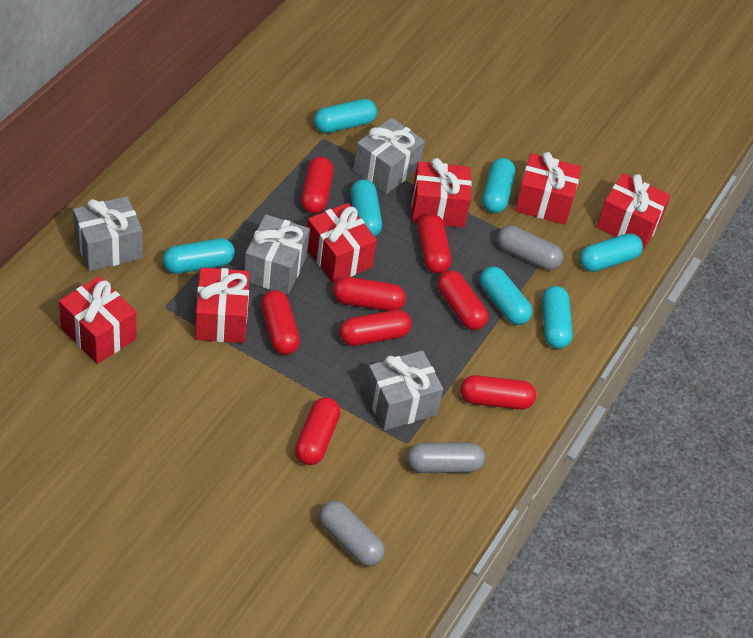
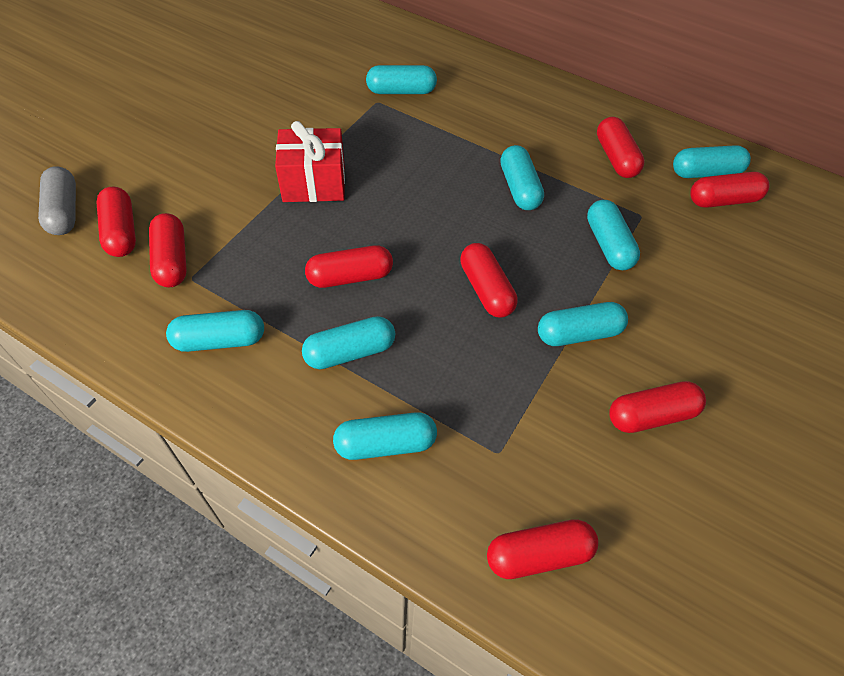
grey capsule: [319,501,385,566] [407,442,485,473] [497,225,563,270] = 3 -> [38,166,76,235] = 1
grey gift: [73,196,143,271] [244,214,310,295] [353,117,425,194] [364,350,443,430] = 4 -> none = 0
red gift: [59,276,137,364] [195,268,250,343] [307,203,377,283] [412,158,472,228] [515,152,581,225] [597,173,671,250] = 6 -> [275,121,345,202] = 1
turquoise capsule: [163,238,235,274] [314,99,377,133] [350,179,382,236] [480,266,533,325] [482,158,515,213] [542,286,573,349] [580,233,643,272] = 7 -> [166,310,264,352] [302,316,395,369] [333,412,437,460] [366,65,437,94] [500,145,544,210] [538,302,628,346] [587,200,640,270] [673,145,751,178] = 8

